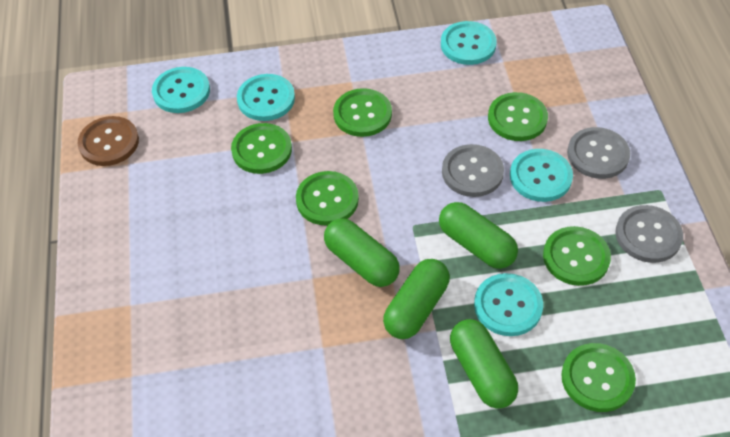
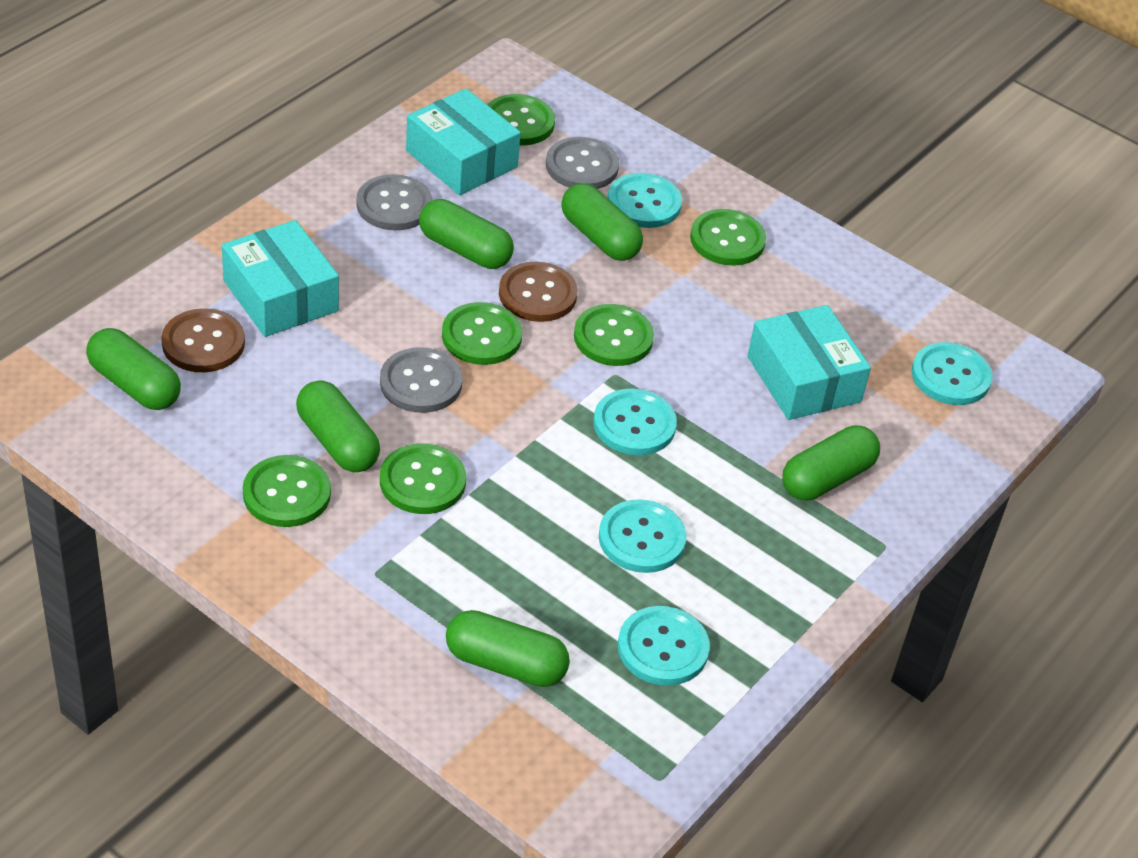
brown button: [77,116,139,166] = 1 -> [161,308,245,372] [499,262,578,322] = 2
green capsule: [324,218,400,287] [383,259,450,339] [439,202,518,269] [450,319,518,409] = 4 -> [86,328,181,410] [296,381,380,472] [419,199,514,269] [446,610,570,687] [561,183,643,261] [782,425,880,500] = 6
turquoise box: none = 0 -> [222,220,339,337] [406,89,521,195] [748,305,871,420] = 3

